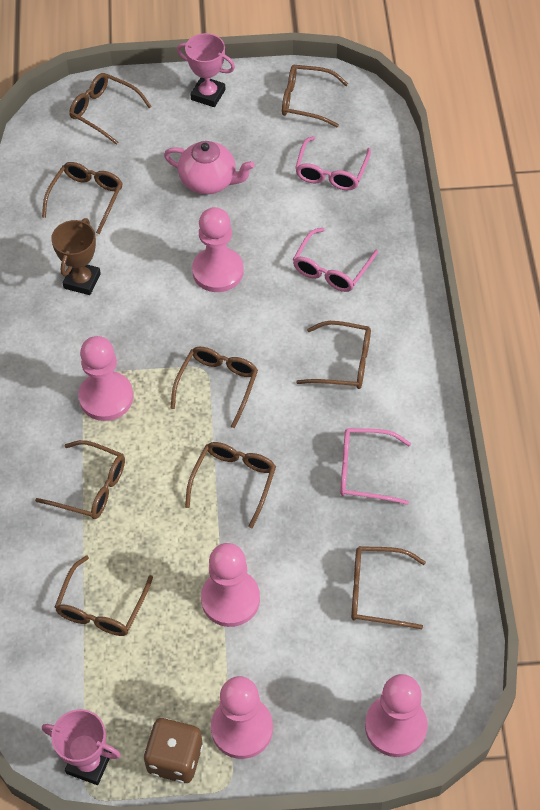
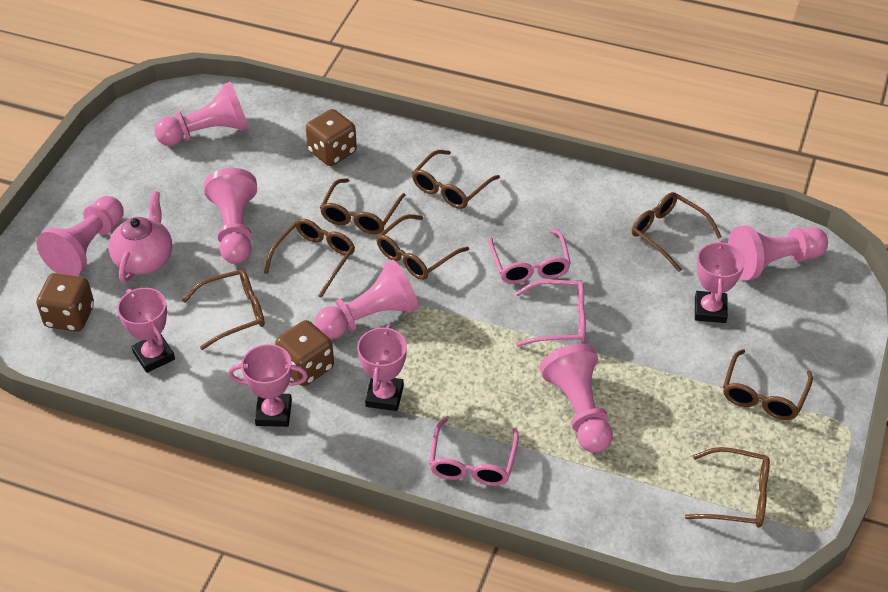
brown dice: [143,718,203,783] = 1 -> [36,273,94,332] [275,320,334,386] [306,109,357,166] = 3
brown glasses: [35,440,125,519] [42,162,123,234] [55,555,153,636] [69,73,152,145] [171,347,258,428] [185,442,276,528] [282,64,348,127] [296,321,371,389] [351,546,426,629] = 9 -> [182,269,265,350] [264,219,355,298] [320,178,405,234] [377,214,469,280] [412,150,500,209] [632,192,722,272] [685,447,770,528] [723,349,813,420] = 8
brown trophy: [51,218,101,295] = 1 -> none = 0
pink pawn: [78,336,133,421] [192,207,244,292] [201,543,260,627] [211,676,273,759] [365,674,428,757] = 5 -> [36,196,123,276] [154,82,249,146] [204,168,257,264] [315,260,419,339] [540,344,613,453] [728,225,828,281] = 6
pink trophy: [42,709,121,785] [177,33,235,107] = 2 -> [117,288,175,373] [228,344,308,427] [357,325,407,411] [695,240,745,323] = 4

